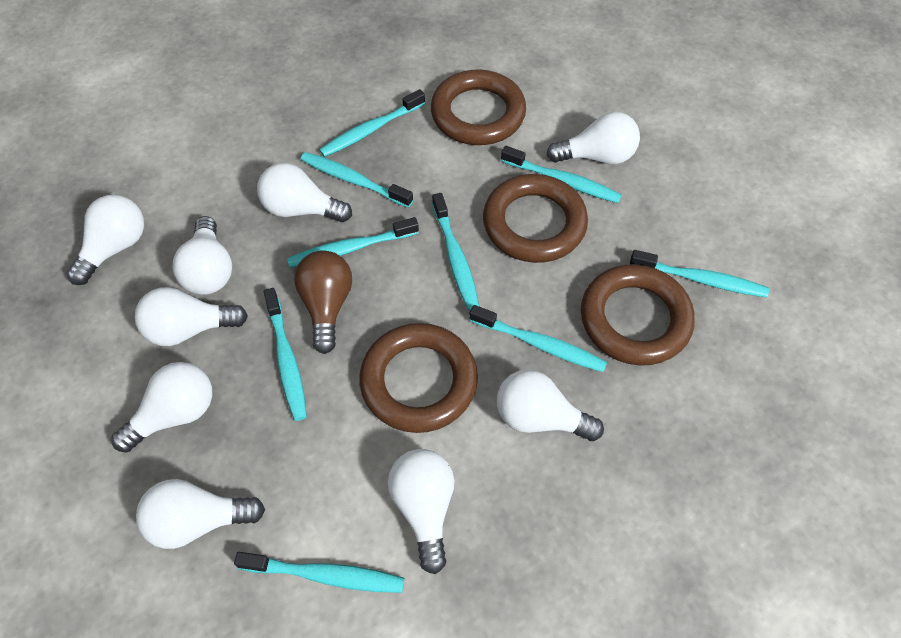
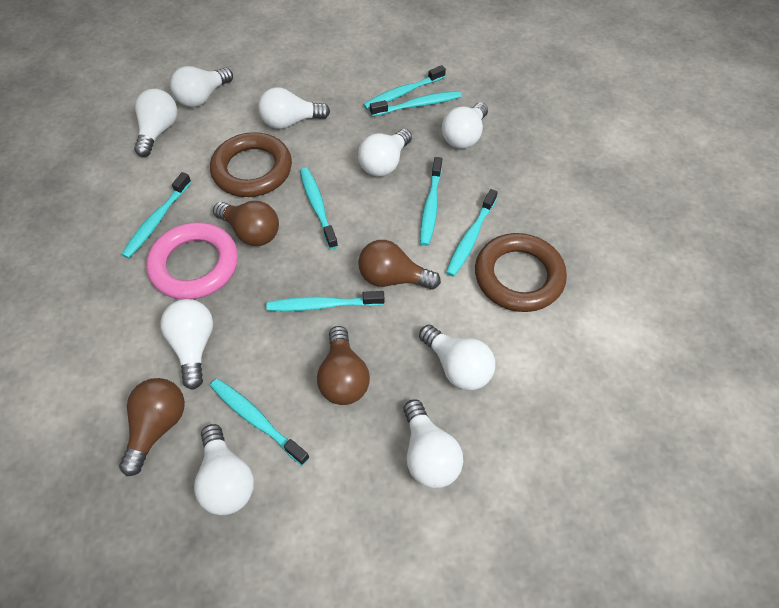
brown light bulb: [294,250,352,354] = 1 -> [119,378,185,476] [213,201,279,246] [317,326,370,405] [358,240,441,289] = 4
brown ring: [359,323,478,433] [431,70,526,145] [483,174,588,263] [581,264,695,366] = 4 -> [210,132,292,197] [475,233,567,312] = 2
pink ring: none = 0 -> [146,222,238,299] = 1
turquoise toothbrush: [234,552,404,593] [264,288,307,421] [287,217,419,268] [301,152,413,208] [319,89,425,157] [432,193,479,310] [469,305,607,372] [501,146,622,203] [630,250,769,298] = 9 -> [121,172,191,258] [210,379,309,465] [267,291,385,311] [300,168,338,249] [363,65,446,110] [370,91,461,117] [420,157,442,246] [446,189,498,277] = 8

